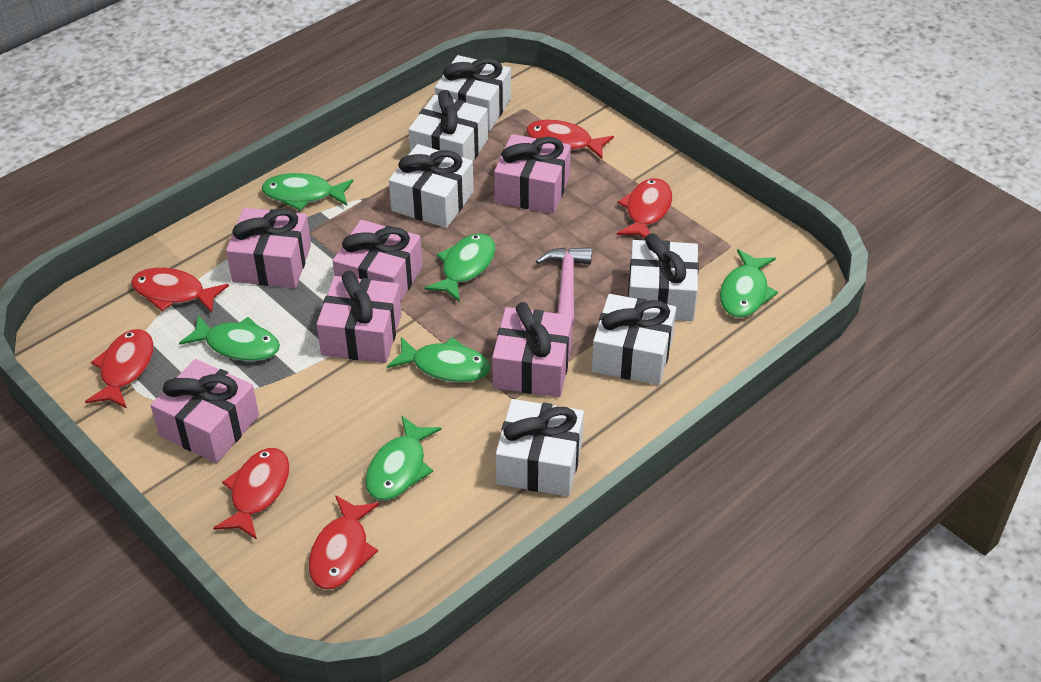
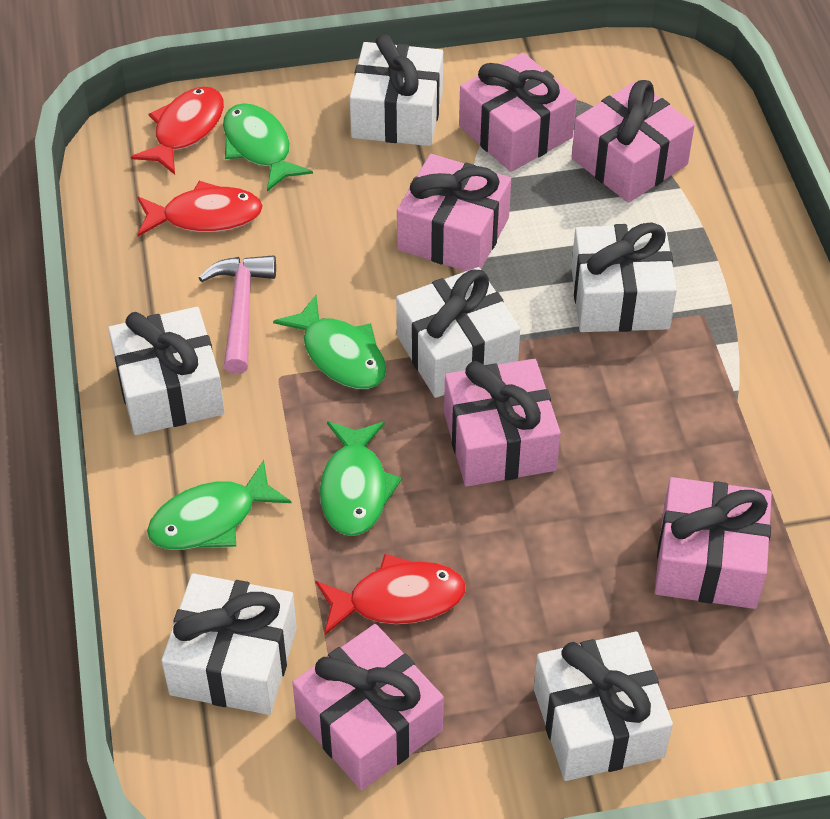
green fish: [179,315,280,361] [262,173,353,211] [365,416,442,501] [387,337,490,383] [424,233,496,302] [720,249,778,318] = 6 -> [147,460,291,550] [223,103,313,192] [273,295,386,389] [320,422,402,536] = 4
red fish: [85,329,154,408] [131,268,229,313] [213,448,290,540] [309,495,380,589] [526,120,614,160] [617,178,672,238] = 6 -> [131,87,224,174] [137,181,263,236] [315,554,466,635] = 3

